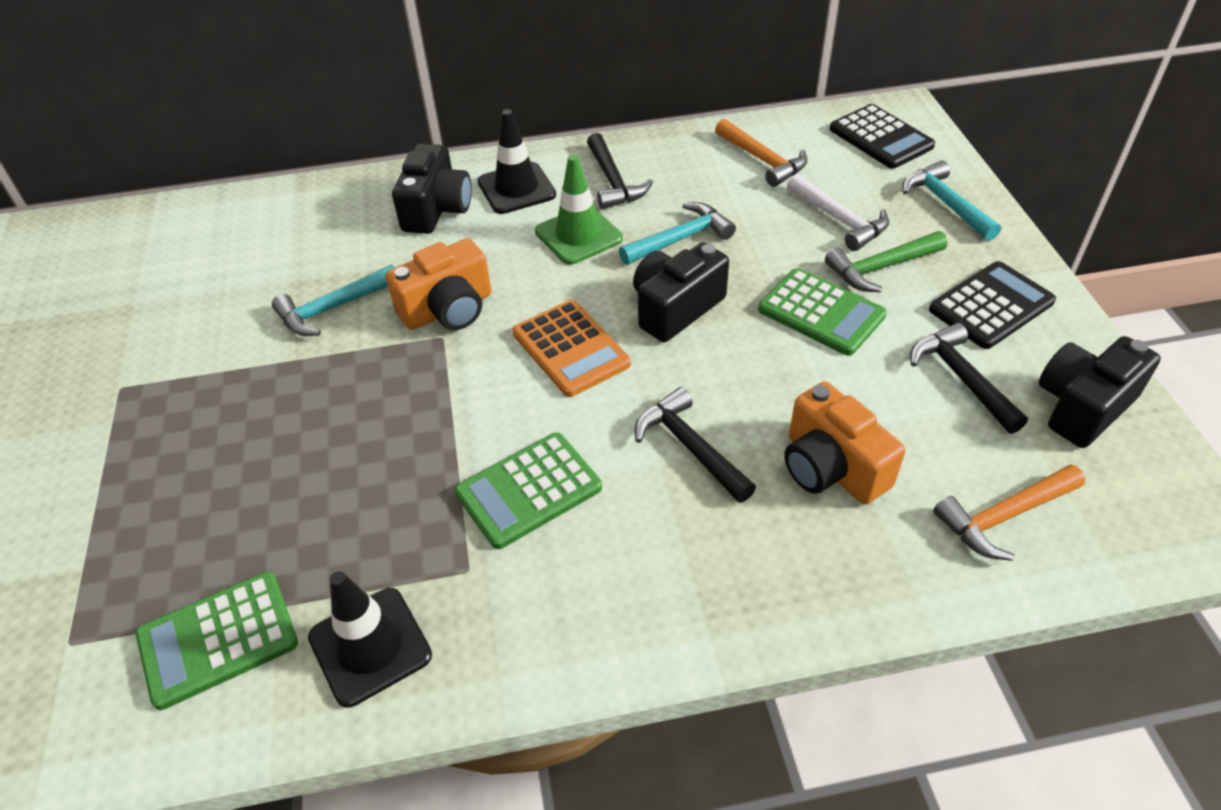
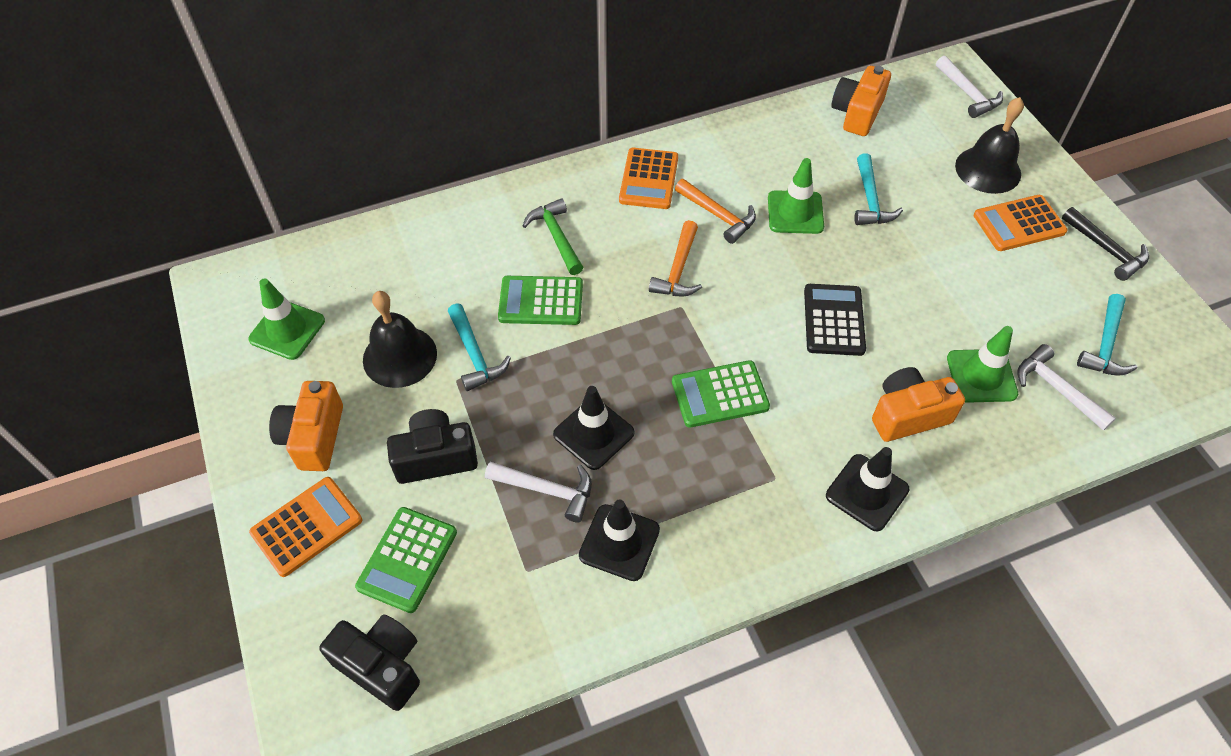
black bell: none = 0 -> [363,291,437,388] [955,97,1024,194] = 2
black calculator: [830,104,935,169] [929,261,1056,349] = 2 -> [804,284,866,356] = 1
black camera: [392,143,472,234] [633,243,729,342] [1039,336,1161,448] = 3 -> [319,614,420,711] [387,409,478,484] = 2
black hammer: [587,133,653,209] [635,387,756,503] [910,323,1028,434] = 3 -> [1062,207,1149,281] = 1
black traffic cone: [308,571,432,708] [477,109,556,214] = 2 -> [553,386,634,470] [579,499,660,581] [826,447,909,531] = 3
green traffic cone: [535,154,623,265] = 1 -> [248,278,325,360] [768,158,824,234] [947,326,1018,403] = 3
orange calculator: [512,300,631,397] = 1 -> [249,477,362,577] [619,148,678,209] [974,195,1067,251] = 3
orange camera: [386,238,492,330] [784,381,905,504] = 2 -> [269,381,343,471] [831,66,891,136] [872,367,965,442] = 3
white hammer: [787,174,889,251] = 1 -> [485,462,592,523] [936,56,1003,118] [1017,344,1116,431] = 3

